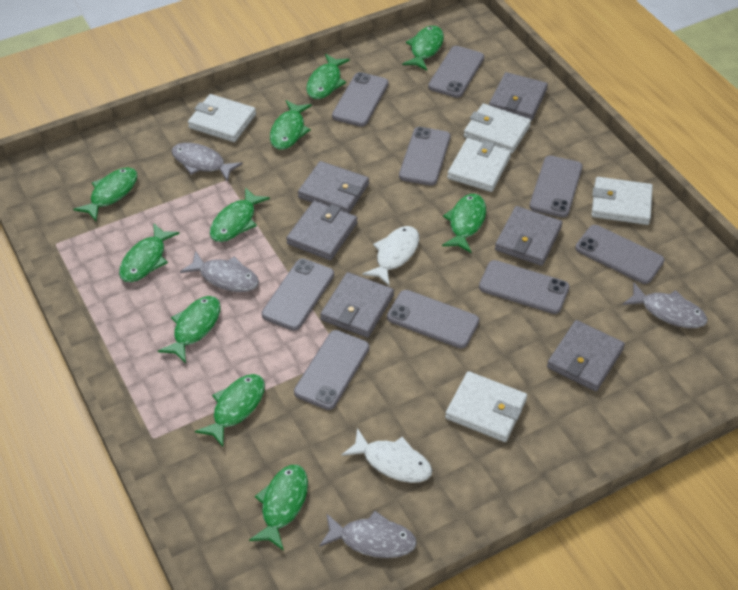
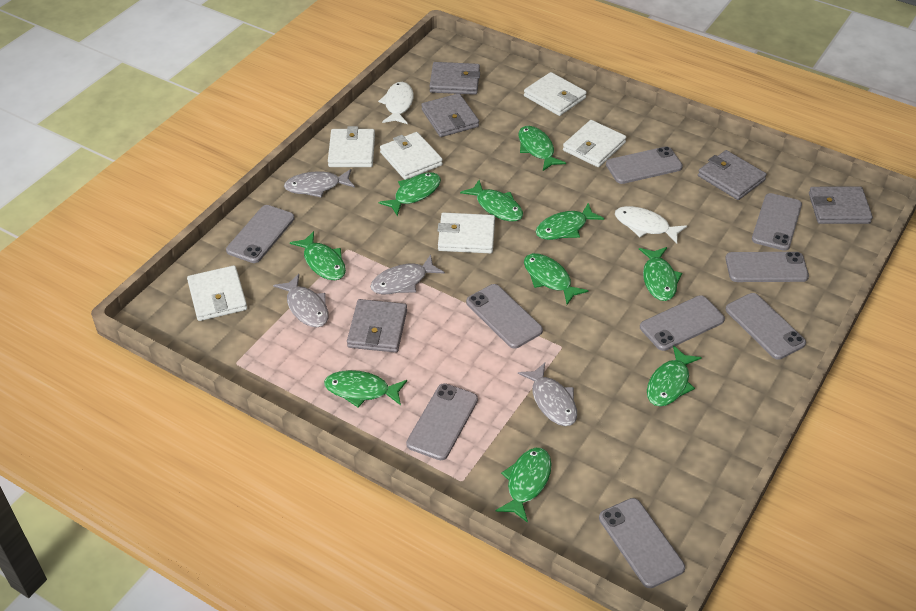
grey wallet: [286,201,357,261] [298,161,369,213] [320,272,394,338] [489,72,548,121] [495,206,562,266] [547,320,625,391] = 6 -> [347,299,407,353] [421,93,479,137] [429,62,480,95] [698,150,767,200] [809,187,873,224] = 5
white wallet: [188,94,256,142] [445,371,527,442] [447,138,511,192] [464,103,531,154] [591,177,653,225] = 5 -> [187,265,247,321] [328,126,375,167] [380,132,443,180] [438,213,495,254] [524,72,587,116] [563,120,626,167] = 6

